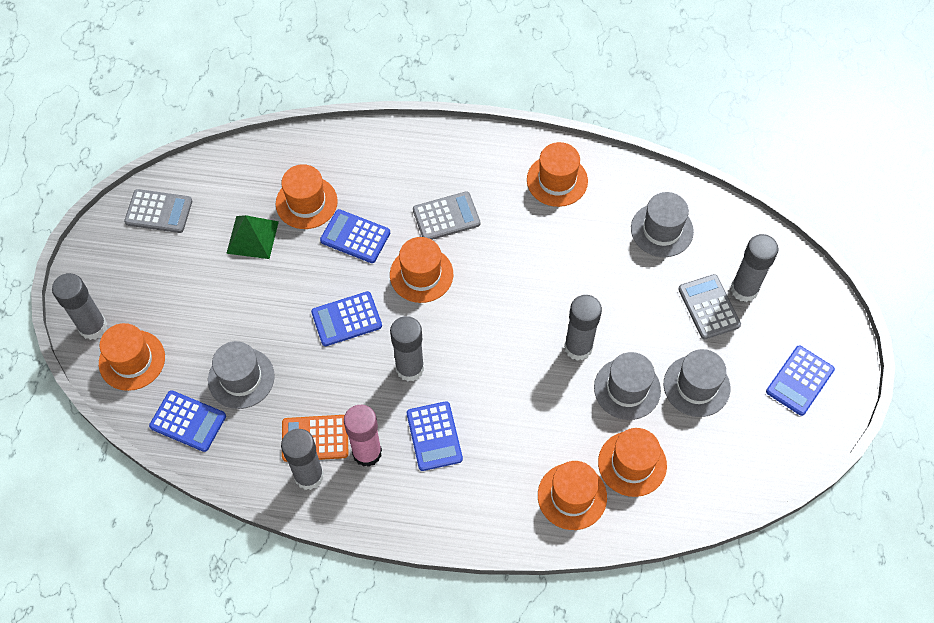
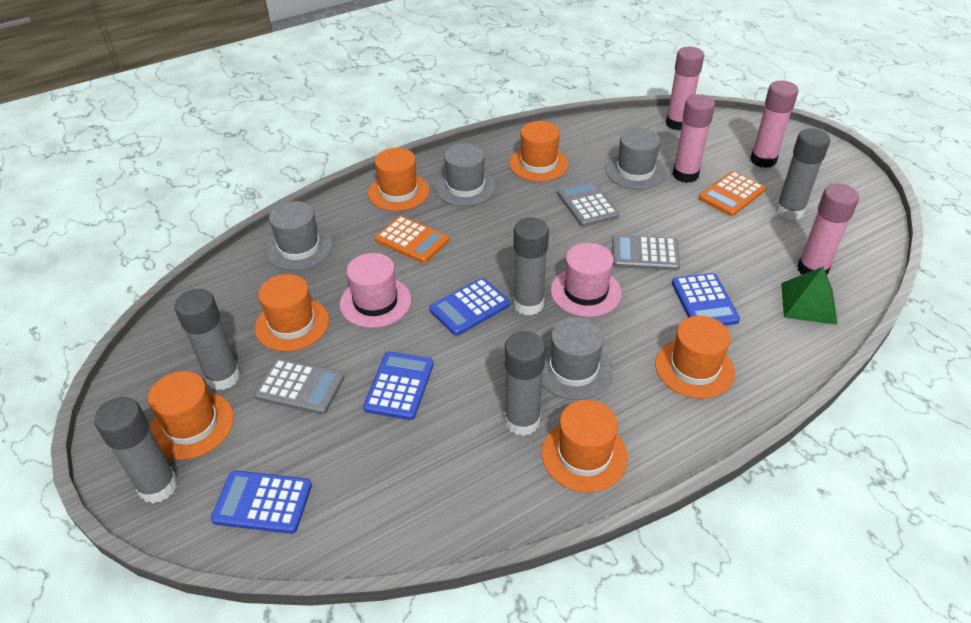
blue calculator: [149,390,226,452] [311,291,382,346] [320,209,390,263] [407,401,463,471] [766,346,835,416] = 5 -> [211,471,312,534] [363,352,434,420] [429,278,510,336] [672,273,740,326] = 4
orange calculator: [282,415,348,462] = 1 -> [375,216,449,263] [699,171,766,216] = 2
pink glue stick: [344,405,382,467] = 1 -> [666,47,704,130] [672,94,715,183] [750,81,799,168] [797,184,859,275] = 4
pink hat: none = 0 -> [340,253,411,328] [551,243,622,317] = 2

